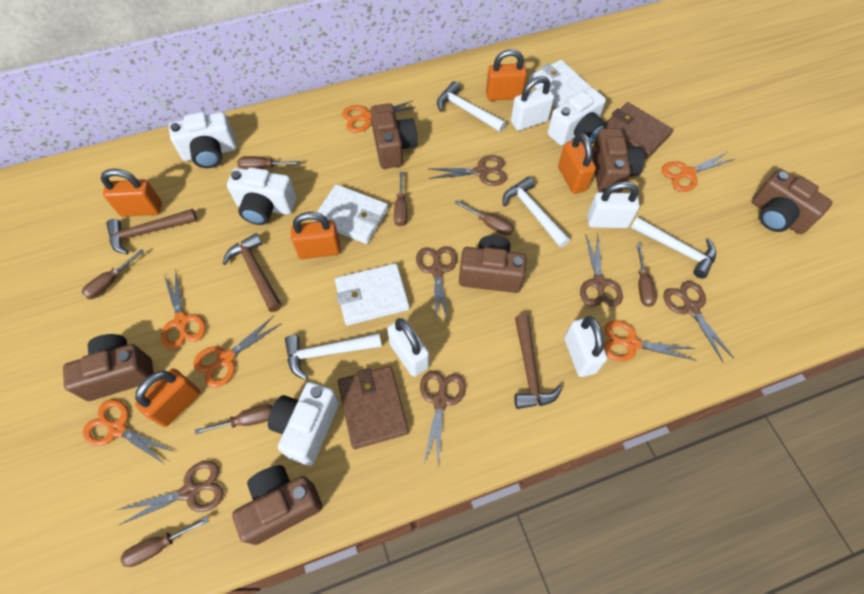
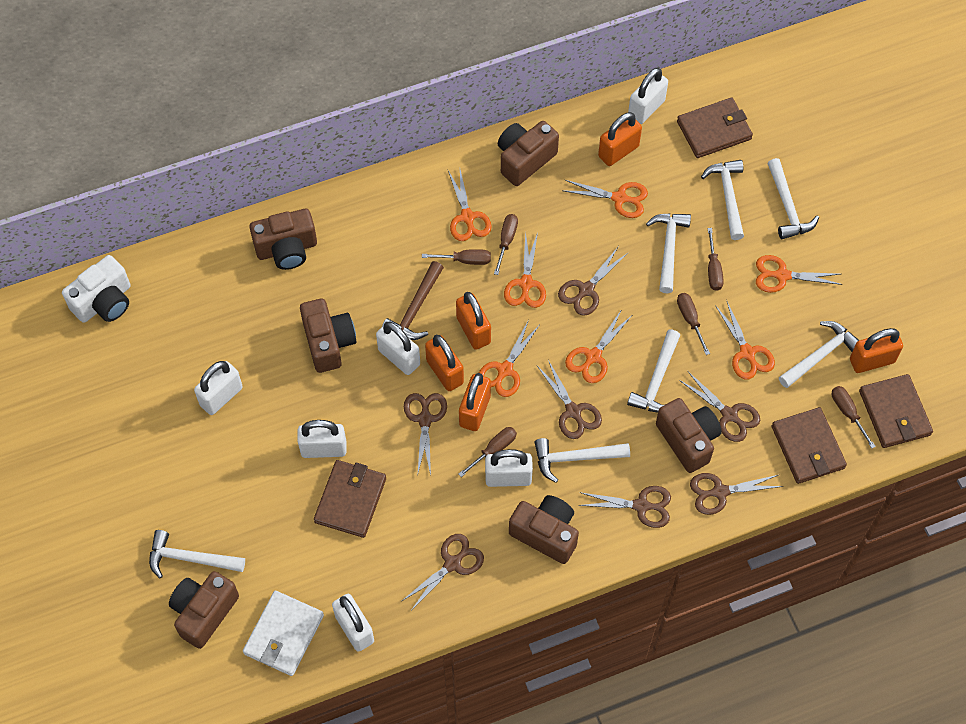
brown hammer: [106,209,197,254] [222,233,282,312] [514,314,563,409] = 3 -> [382,261,444,340] = 1
brown scissors: [117,461,224,525] [416,246,457,323] [420,371,466,466] [429,155,507,186] [580,233,623,307] [663,281,734,363] = 6 -> [402,534,484,609] [404,393,447,476] [537,360,602,439] [558,247,628,316] [578,486,671,528] [679,372,760,442] [690,473,783,515] = 7
brown screwdriver: [82,249,144,299] [121,517,209,567] [195,404,273,435] [237,156,301,169] [394,172,407,227] [455,200,514,236] [636,244,657,307] = 7 -> [422,249,491,265] [459,427,517,477] [494,214,518,275] [677,293,710,355] [708,228,724,291] [832,386,876,448] = 6
brown wallet: [338,366,409,449] [606,102,673,159] = 2 -> [314,460,386,538] [677,98,753,158] [772,407,847,484] [859,374,933,448] = 4
orange scissors: [82,399,174,465] [161,270,206,349] [193,316,281,388] [342,101,416,133] [604,320,696,361] [662,152,735,192] = 6 -> [448,170,492,241] [479,320,539,397] [504,232,546,308] [562,180,648,218] [565,309,631,383] [715,302,775,379] [756,255,842,293] = 7
white camera: [169,112,237,168] [227,168,296,225] [268,382,339,466] [548,87,606,145] = 4 -> [62,255,131,323] = 1
white hammer: [285,333,382,380] [437,81,506,132] [503,176,570,247] [631,217,716,279] = 4 -> [149,530,245,579] [535,438,630,483] [627,330,680,413] [646,214,691,293] [701,160,744,240] [767,158,819,239] [779,321,859,388] = 7
white padlock: [387,318,429,377] [511,76,554,131] [564,316,607,377] [587,181,640,228] = 4 -> [194,361,243,415] [297,420,346,458] [332,594,374,652] [376,322,420,375] [485,449,533,487] [628,68,668,124] = 6
white wallet: [313,184,388,244] [335,263,410,325] [529,60,591,108] = 3 -> [243,591,324,676] = 1

